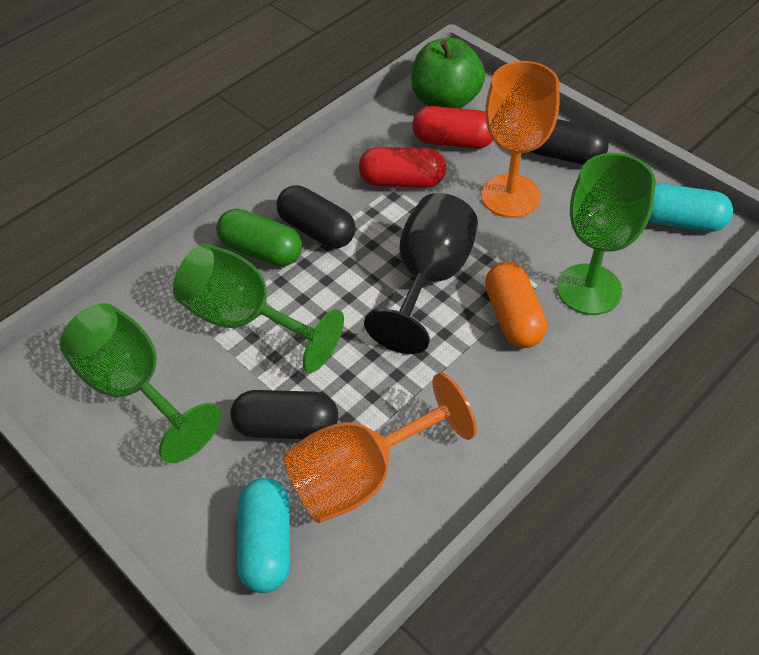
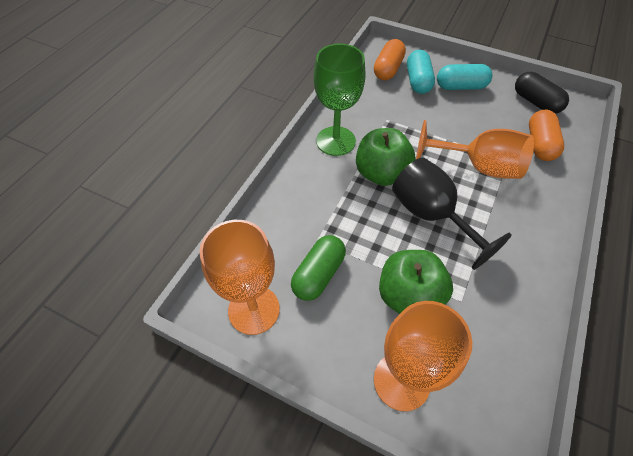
black capsule: [231,390,338,439] [277,185,356,248] [530,119,609,165] = 3 -> [515,72,569,114] = 1
green apple: [411,38,485,109] = 1 -> [356,128,416,186] [379,250,453,314] = 2
green goblet: [60,303,221,463] [173,244,344,373] [557,153,656,315] = 3 -> [314,44,365,156] = 1
orange capsule: [485,262,547,348] = 1 -> [374,39,406,80] [529,110,564,161] = 2
orange goblet: [283,373,477,523] [481,61,560,218] = 2 -> [200,220,280,335] [374,301,472,411] [416,120,534,179] = 3
red capsule: [359,147,446,188] [412,106,493,149] = 2 -> none = 0

